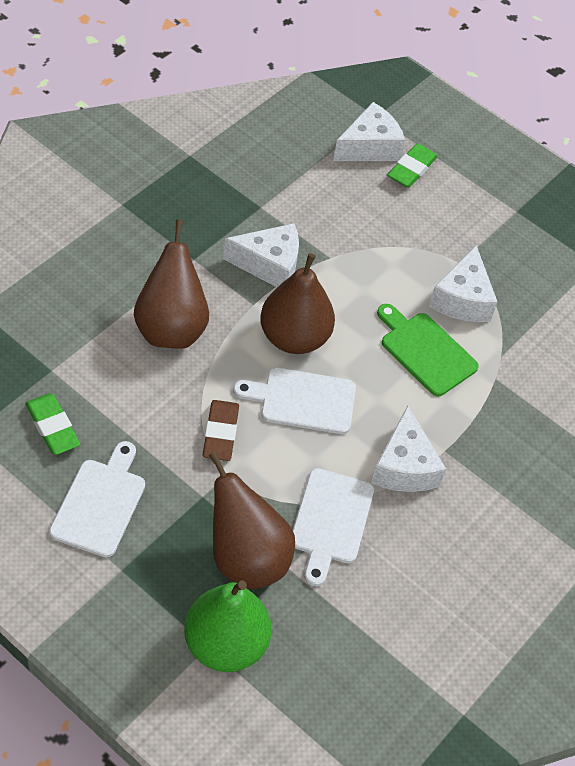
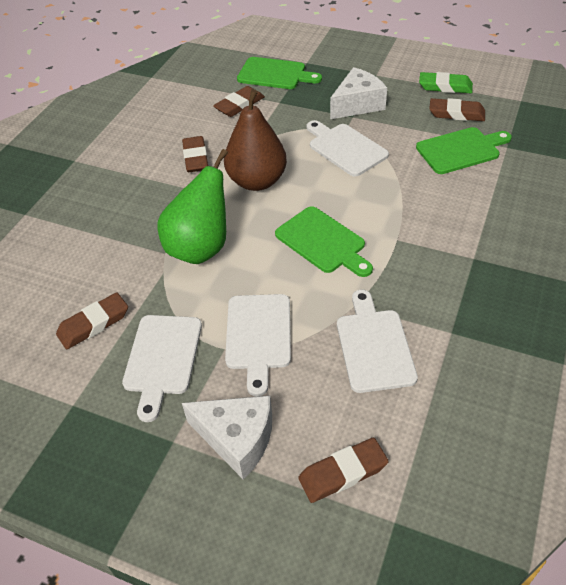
brown eraser: [203,400,239,461] = 1 -> [56,292,128,349] [182,136,208,172] [213,86,265,117] [298,438,389,503] [429,98,485,121] = 5
brown pear: [134,219,209,349] [209,451,295,589] [260,253,335,354] = 3 -> [224,89,287,191] = 1
green cutting board: [377,304,479,396] = 1 -> [237,57,322,89] [275,206,373,277] [416,127,512,174] = 3
green eraser: [25,393,80,455] [388,143,438,188] = 2 -> [419,72,473,93] = 1
white cheese: [223,223,299,287] [333,102,405,161] [371,405,446,492] [429,245,497,322] = 4 -> [182,396,272,480] [330,67,387,119] = 2
white cutting board: [49,441,145,558] [233,367,356,434] [293,468,374,586] = 3 -> [122,315,202,422] [225,294,291,397] [307,120,389,177] [337,290,418,393] = 4

